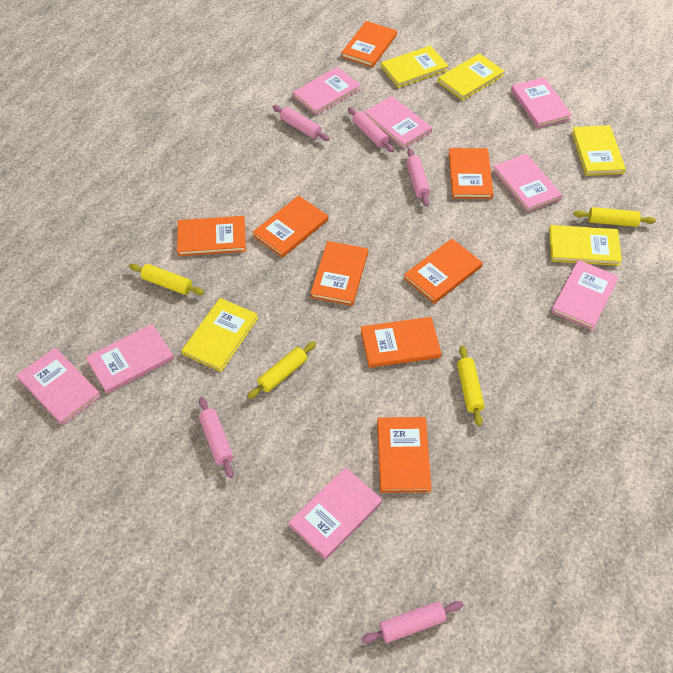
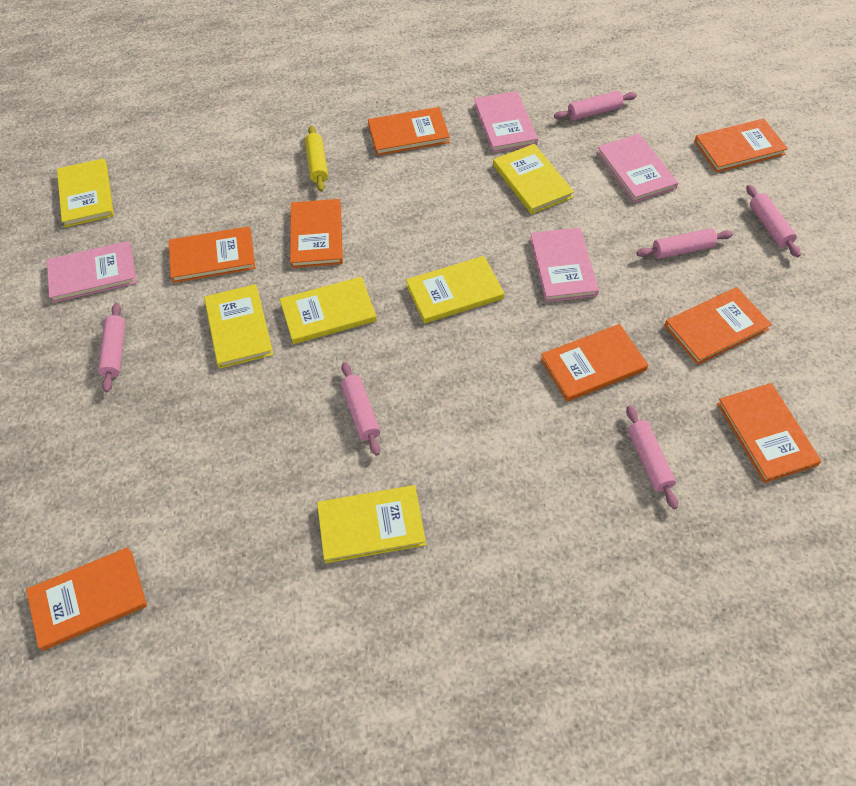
pink book: [17,348,101,425] [86,324,174,394] [288,467,382,560] [293,67,361,115] [364,96,432,149] [493,154,562,213] [511,77,572,128] [551,260,619,330] = 8 -> [47,241,136,303] [474,91,538,153] [530,227,599,302] [597,134,678,203] = 4
pink rolling pin: [199,397,234,478] [273,105,330,141] [348,107,394,152] [361,601,463,644] [406,148,430,206] = 5 -> [98,303,125,392] [341,362,380,456] [554,91,637,121] [626,406,678,509] [636,228,733,259] [746,185,801,257] = 6
yellow book: [182,298,258,372] [381,46,448,88] [438,53,505,101] [549,225,622,266] [572,125,626,176] = 5 -> [57,158,114,227] [204,284,273,369] [280,277,377,344] [317,485,426,563] [406,256,504,324] [493,144,574,214] = 6
yellow rolling pin: [129,264,204,295] [247,341,316,399] [457,346,484,426] [573,207,656,227] = 4 -> [305,126,328,192] = 1

